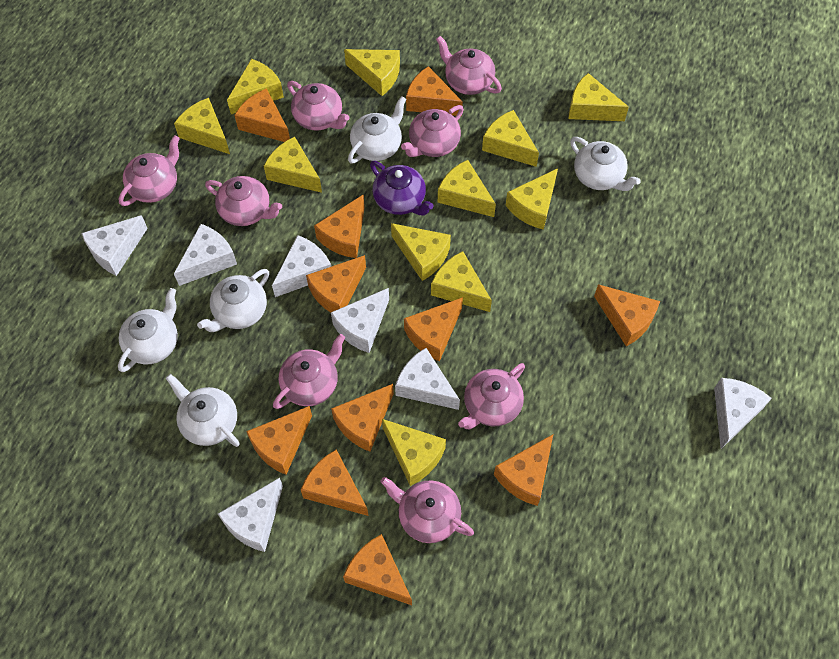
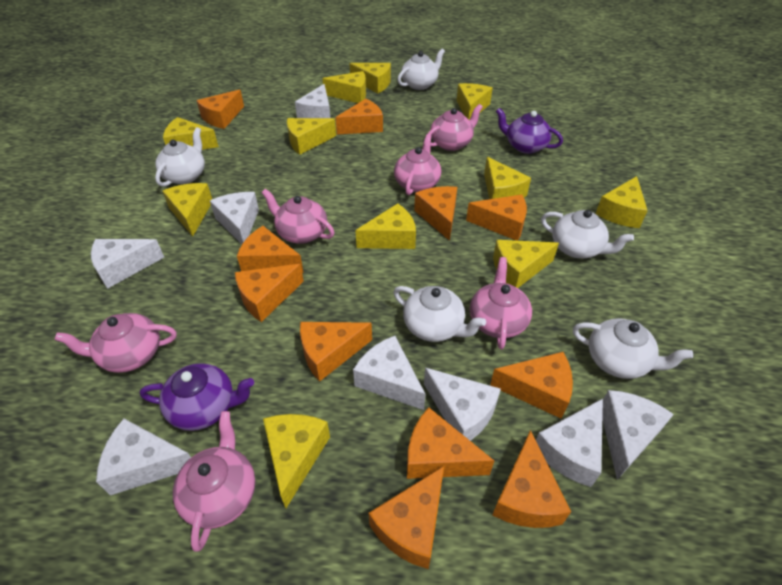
pink teapot: [118,135,180,206] [205,176,282,226] [273,334,345,409] [287,81,349,131] [380,477,474,543] [401,105,464,157] [436,36,502,95] [458,363,525,429] = 8 -> [54,313,177,373] [173,411,255,551] [261,189,334,244] [394,134,441,195] [428,104,483,151] [470,257,532,349] = 6
purple teapot: [370,161,434,215] = 1 -> [140,363,254,431] [496,108,563,154] = 2
white cheese: [81,215,148,276] [174,224,237,286] [218,478,283,552] [272,235,331,297] [331,288,389,353] [395,348,460,410] [714,378,772,449] = 7 -> [91,239,164,289] [96,419,191,495] [210,192,259,244] [295,84,330,118] [353,336,425,410] [424,368,501,441] [536,399,603,487] [602,390,674,480] = 8

